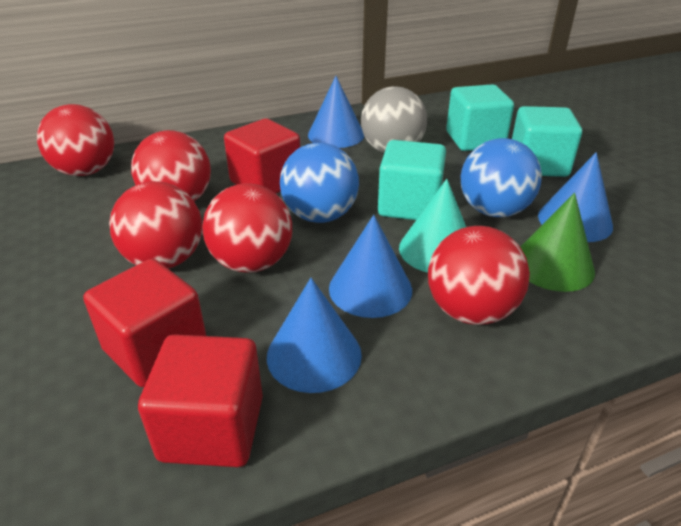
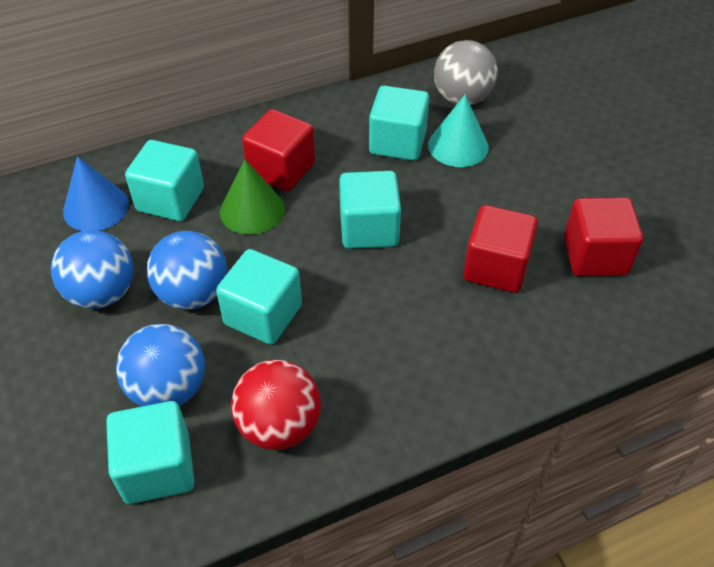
blue ball: [280,143,359,223] [461,138,542,217] = 2 -> [51,230,134,309] [116,324,205,407] [147,231,227,310] = 3
blue cone: [267,278,362,393] [308,76,364,148] [329,215,412,318] [538,152,613,242] = 4 -> [63,156,129,231] = 1
red ball: [37,104,114,176] [109,181,202,269] [131,130,211,201] [202,183,292,273] [428,226,530,325] = 5 -> [231,360,321,450] = 1
turquoise cube: [378,140,446,220] [446,84,514,151] [512,106,582,177] = 3 -> [106,401,194,504] [125,140,204,221] [216,249,302,345] [339,171,401,249] [369,85,429,161] = 5

